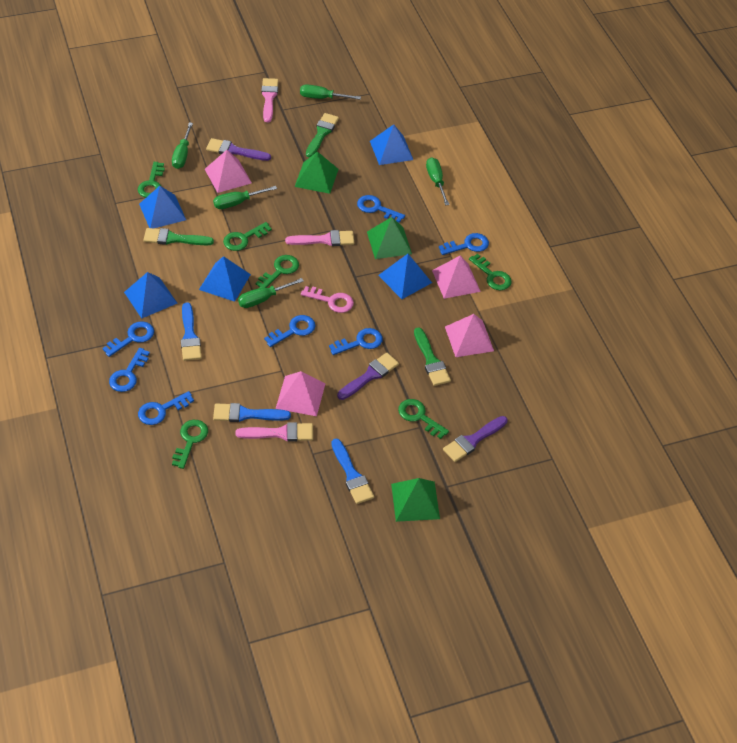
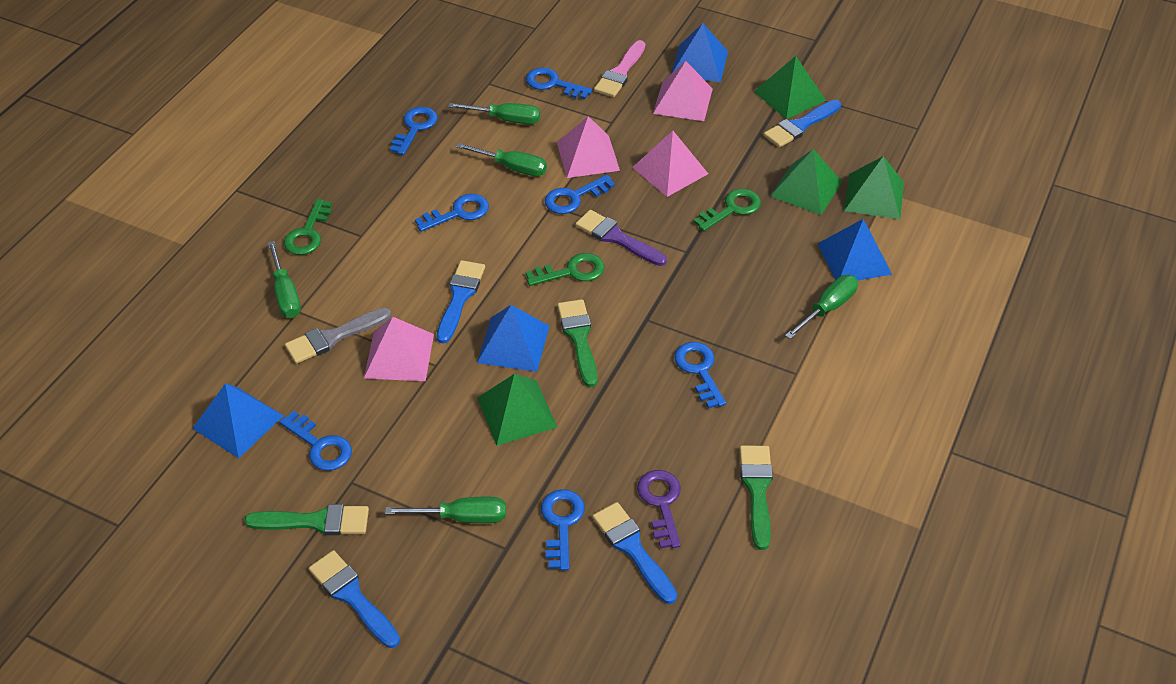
blue brush: [181,302,202,361] [213,403,291,422] [331,439,374,504] = 3 -> [309,550,400,648] [437,260,485,344] [592,502,677,604] [764,100,841,148] = 4
blue pyramid: [124,272,178,318] [139,186,186,228] [199,256,251,302] [370,124,413,165] [378,254,432,299] = 5 -> [192,383,284,458] [477,305,549,372] [671,23,728,82] [817,219,892,280] = 4
green key: [138,162,165,198] [172,420,208,469] [223,222,272,251] [255,255,299,288] [398,399,449,439] [469,254,512,290] = 6 -> [284,199,332,255] [526,253,605,286] [694,189,761,231] = 3
green pyramid: [295,152,339,194] [367,217,412,259] [391,478,440,522] = 3 -> [477,374,557,446] [754,56,826,119] [770,149,842,215] [844,156,904,219] = 4
grey brush: none = 0 -> [285,308,391,364] = 1
pink brush: [236,422,313,442] [261,78,278,122] [285,230,354,246] = 3 -> [594,40,645,97] = 1
pink key: [301,286,354,313] = 1 -> none = 0
purple brush: [206,138,271,161] [337,353,399,400] [443,416,507,462] = 3 -> [575,210,667,266] = 1
purple key: none = 0 -> [637,470,681,548] = 1

